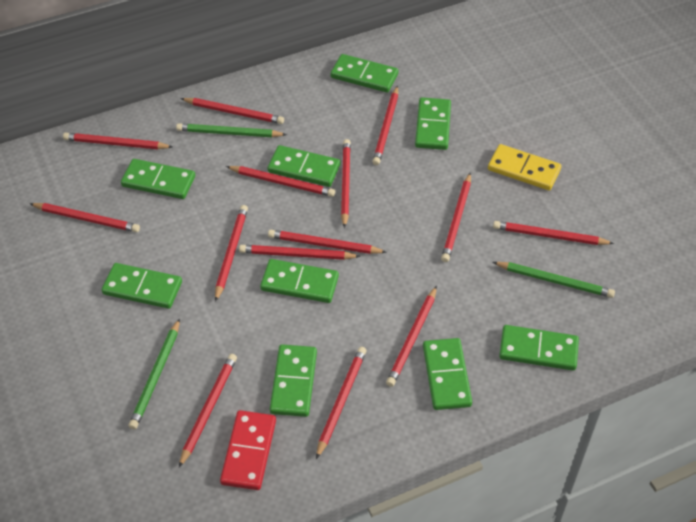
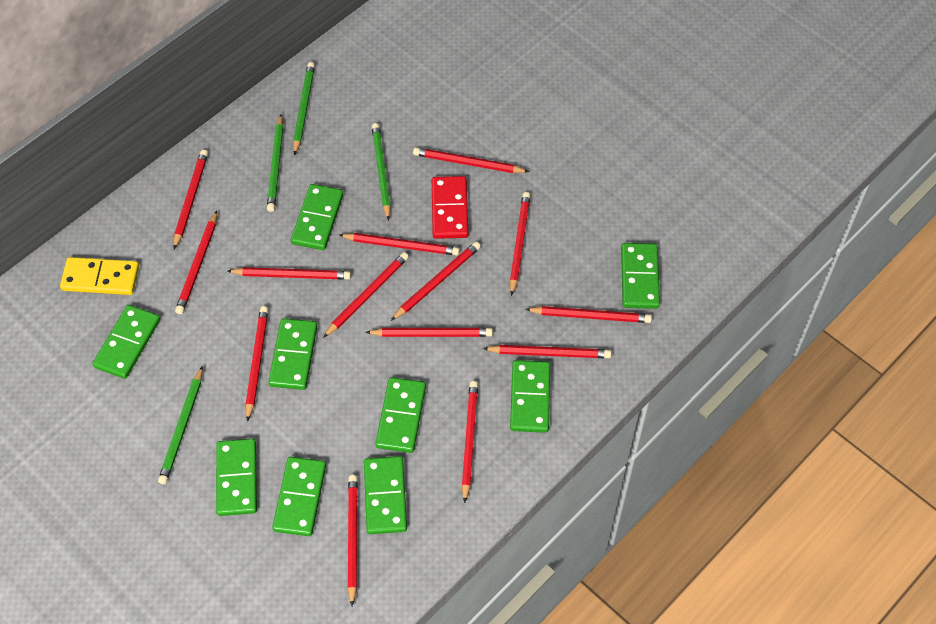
green pencil: [129,318,180,429] [176,123,287,137] [493,262,615,298] = 3 -> [158,367,203,484] [267,114,283,212] [293,62,315,156] [372,123,391,221] = 4

